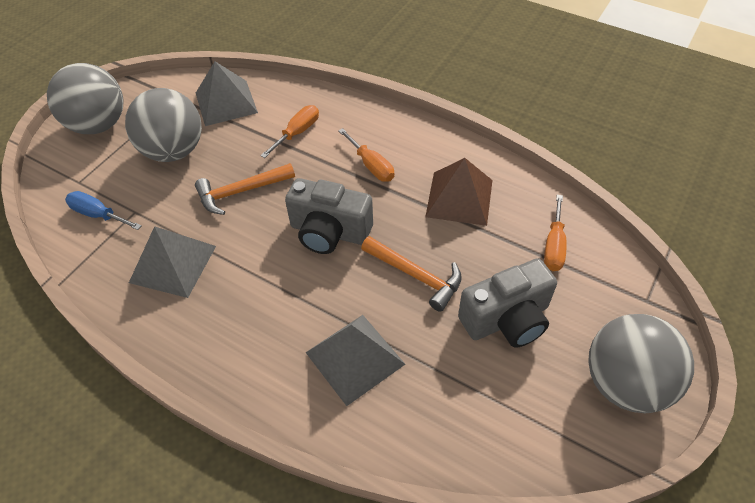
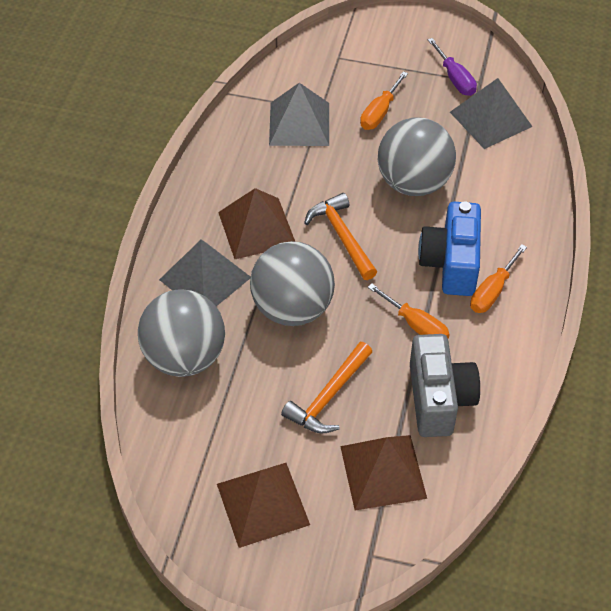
blue camera: none = 0 -> [418,201,481,296] = 1
blue screwdriver: [65,191,142,230] = 1 -> none = 0
brown pyramid: [425,158,492,226] = 1 -> [217,463,310,548] [218,188,295,259] [340,435,427,510] = 3
grey camera: [285,178,373,254] [458,258,557,348] = 2 -> [410,334,480,437] = 1
purple screwdriver: none = 0 -> [428,38,477,96] = 1

